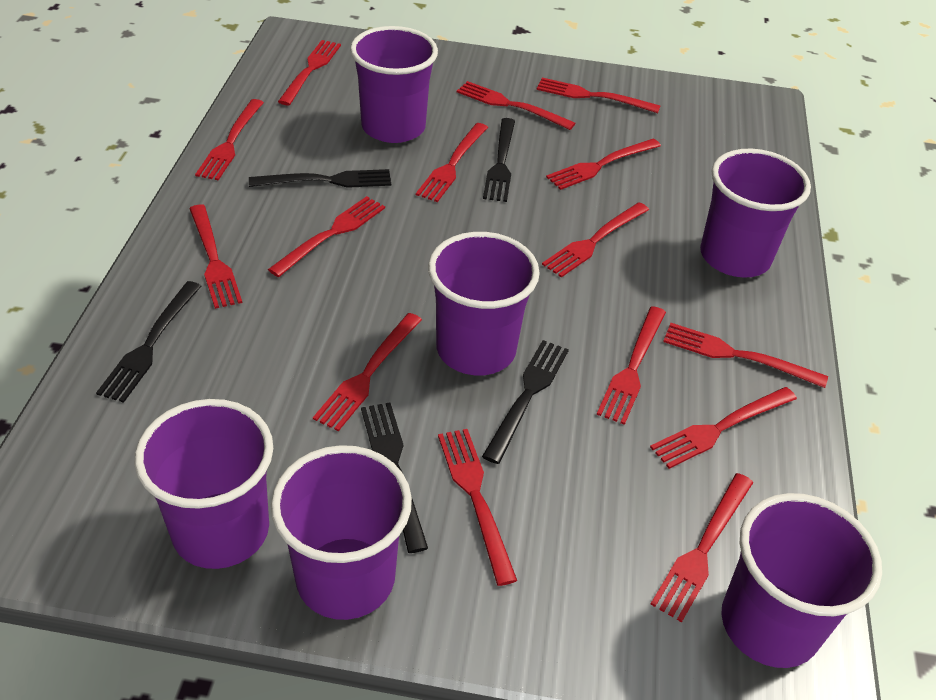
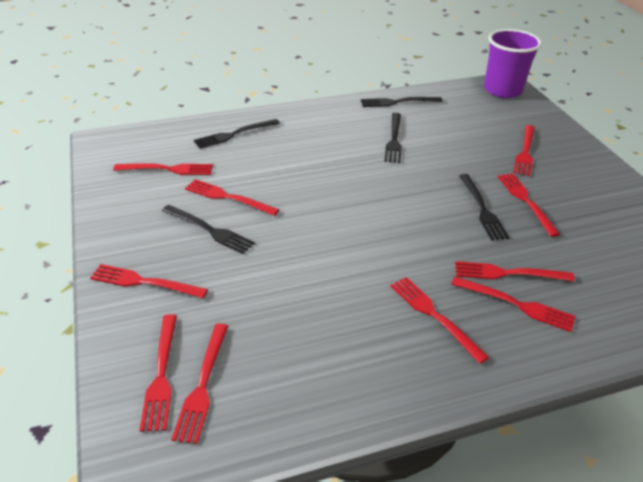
purple cup: [135,399,273,569] [271,445,412,620] [350,26,438,143] [428,232,540,375] [700,149,811,278] [721,493,882,668] = 6 -> [484,29,542,98] = 1
red fork: [189,204,242,309] [195,99,264,180] [268,196,385,277] [278,40,341,105] [313,313,422,431] [416,123,488,202] [438,429,517,586] [457,81,575,130] [536,78,660,113] [542,202,649,277] [546,139,661,190] [597,306,666,425] [650,387,797,469] [651,473,753,622] [663,323,828,388] = 15 -> [90,264,208,298] [113,163,213,175] [140,314,177,432] [171,323,228,444] [185,179,279,216] [390,277,489,364] [451,276,576,332] [455,261,575,282] [497,173,560,237] [513,125,535,176] = 10

